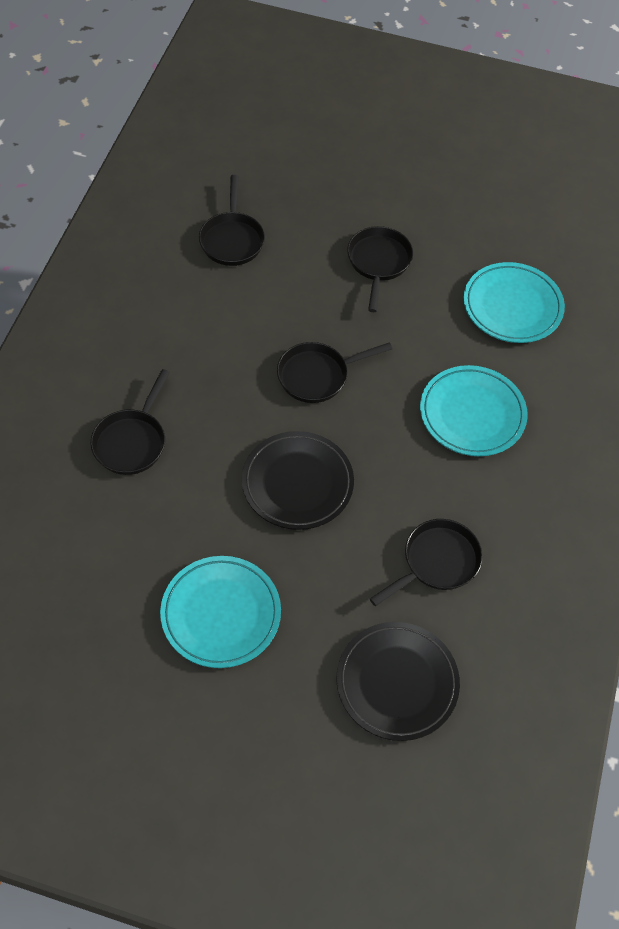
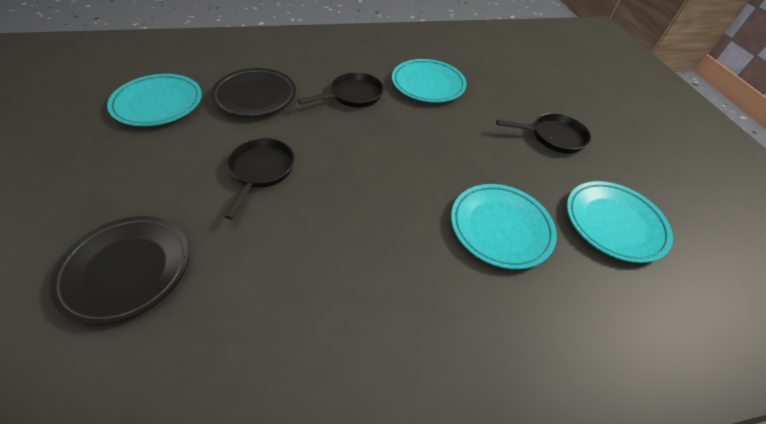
black pan: [91,369,170,475] [199,175,265,266] [277,342,392,403] [347,226,413,312] [370,519,482,606] = 5 -> [224,138,295,220] [298,72,384,107] [496,113,591,154] = 3
turquoise plate: [160,556,281,668] [420,365,528,456] [464,262,565,343] = 3 -> [107,74,202,126] [392,59,467,103] [451,184,557,269] [567,181,673,263] = 4

